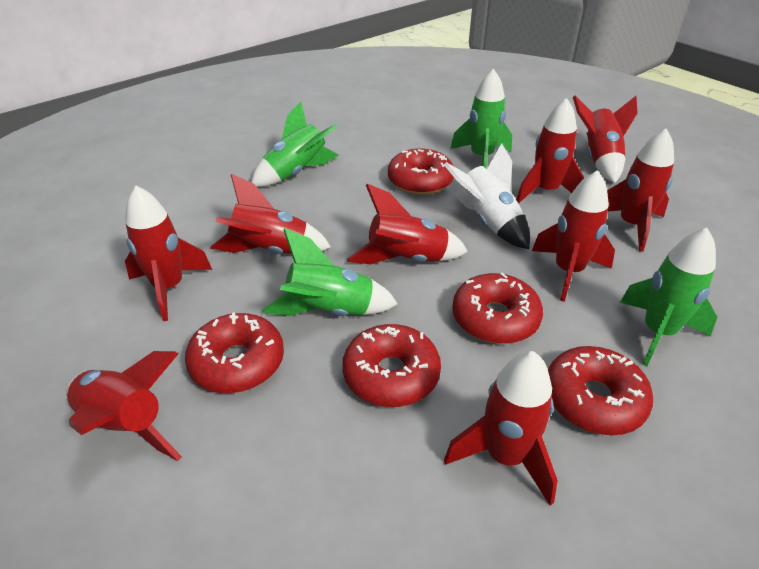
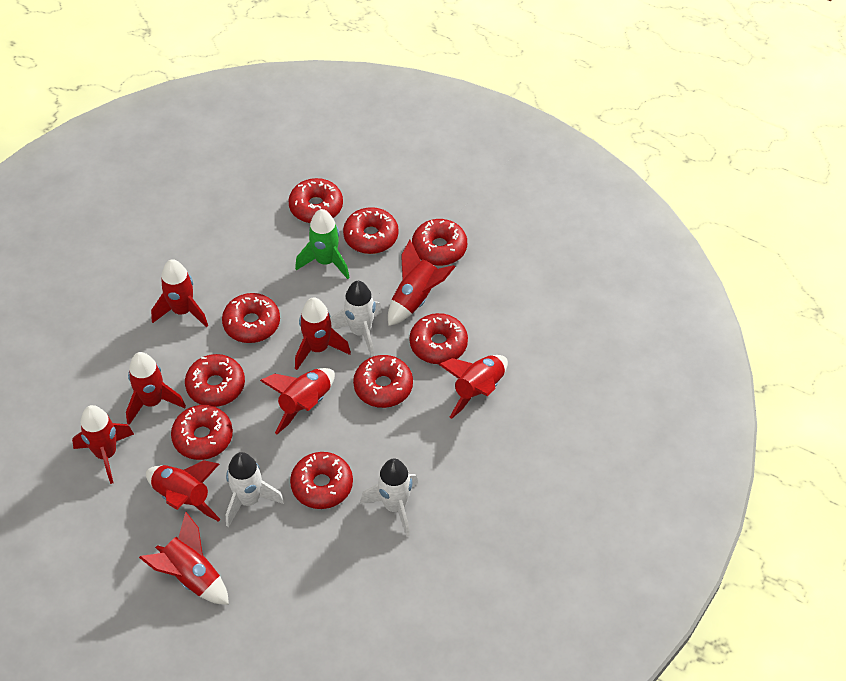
green rocket: [251,102,338,187] [262,228,398,316] [450,69,512,168] [620,228,717,366] = 4 -> [295,209,350,279] = 1
red donut: [185,312,284,393] [342,324,441,407] [388,149,454,195] [452,273,543,344] [548,346,653,435] = 5 -> [171,405,233,460] [185,354,245,407] [222,293,280,343] [288,178,343,223] [290,452,353,509] [343,207,399,254] [353,355,413,408] [409,313,468,364] [412,219,467,266] = 9
white rocket: [444,143,530,249] = 1 -> [226,452,285,527] [330,281,382,357] [360,459,418,536] = 3

